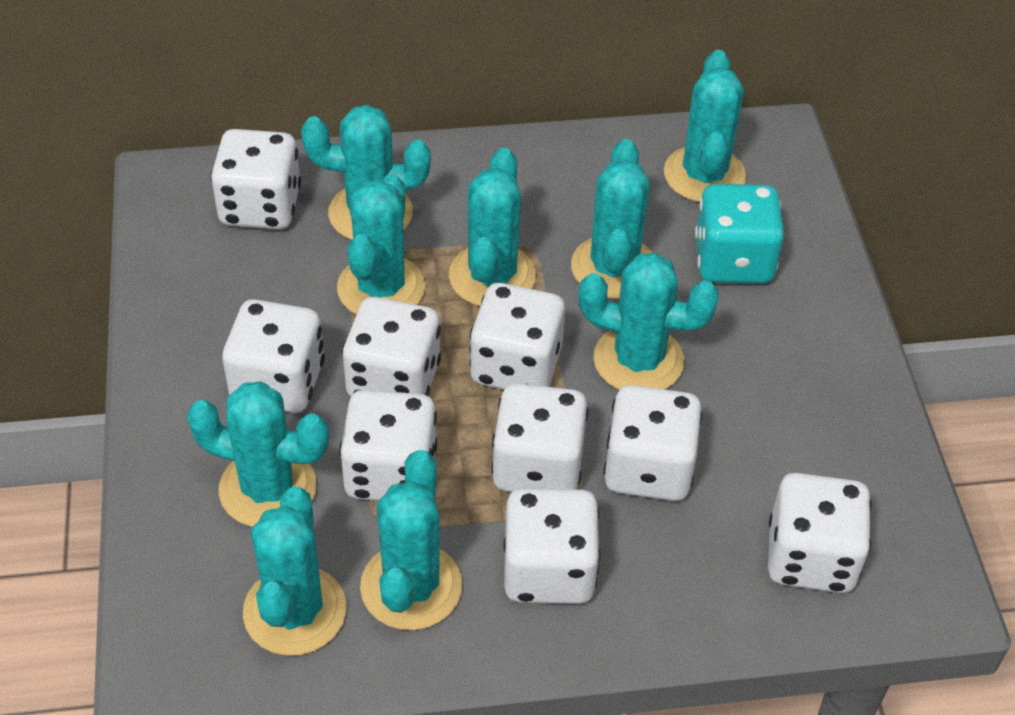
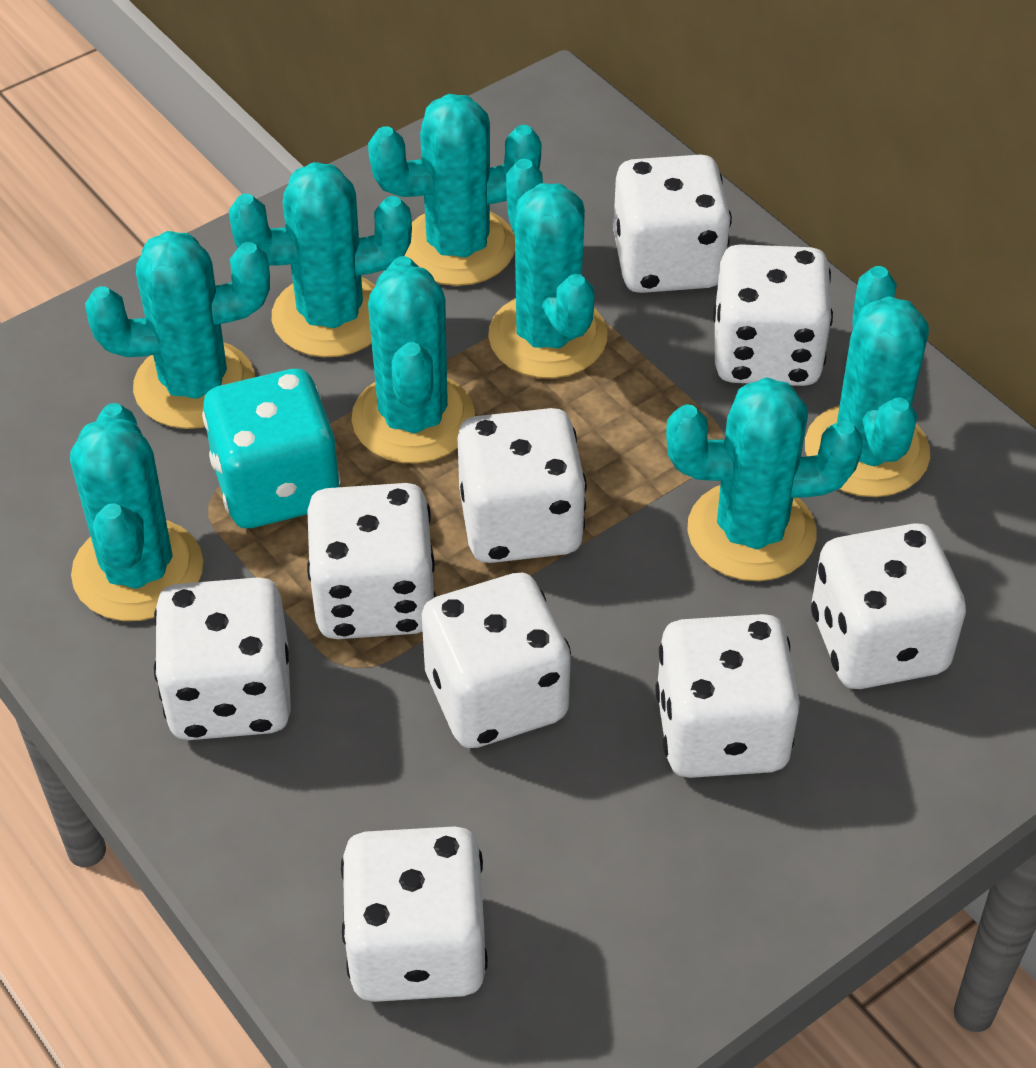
turquoise cactus: [187,381,329,527] [243,486,346,656] [301,105,431,240] [337,174,425,315] [360,450,462,630] [449,148,536,306] [571,139,652,299] [578,253,719,390] [664,50,746,202] = 9 -> [70,403,203,621] [85,231,270,429] [229,162,412,357] [351,256,475,464] [368,94,541,286] [488,159,607,379] [666,377,863,581] [805,266,930,497] = 8

